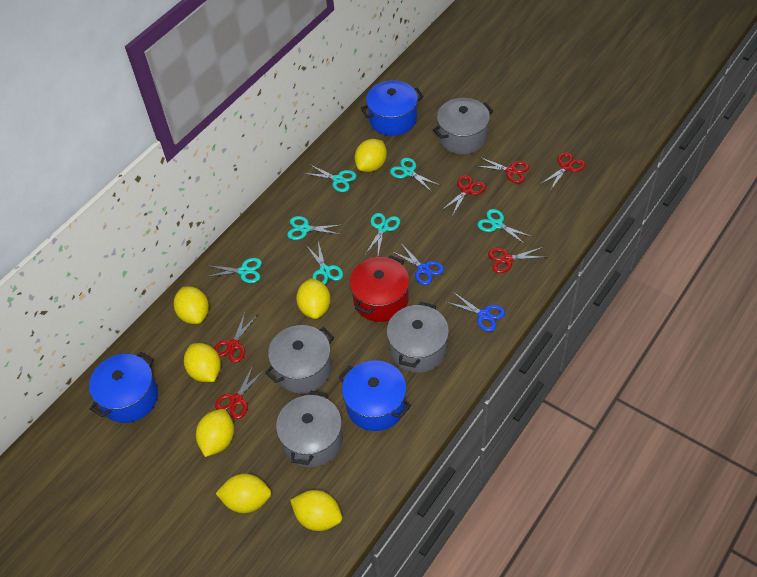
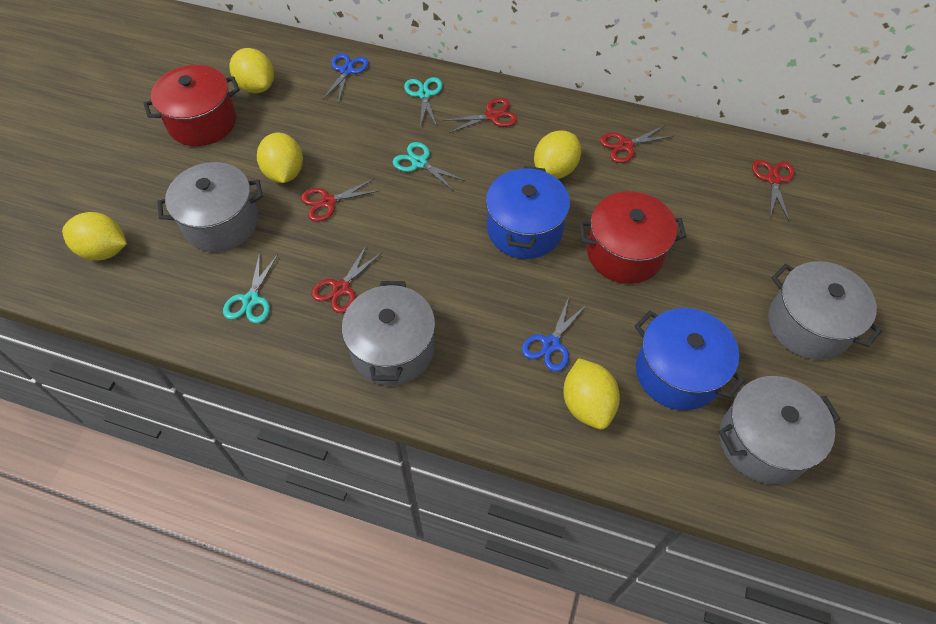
blue pot: [89,352,158,423] [339,360,411,431] [361,80,424,136] = 3 -> [486,166,570,259] [635,308,745,410] = 2
red pot: [350,255,409,322] = 1 -> [143,65,240,146] [579,191,686,284] = 2
red scissors: [214,313,257,362] [215,366,265,419] [442,175,486,216] [476,157,529,183] [488,247,544,273] [541,152,586,191] = 6 -> [301,178,381,222] [312,245,383,313] [443,98,518,133] [600,125,674,163] [752,160,795,221] = 5
turquoise scissors: [206,258,262,283] [287,216,341,240] [303,164,357,192] [306,241,343,284] [365,213,400,255] [390,158,441,192] [477,209,533,245] = 7 -> [223,252,278,324] [393,142,465,191] [404,77,443,127] = 3
yellow lemon: [174,286,209,324] [184,343,221,382] [196,409,234,457] [215,474,271,513] [290,490,342,531] [296,278,331,319] [355,139,387,172] = 7 -> [62,212,127,261] [230,48,274,93] [257,132,303,183] [534,130,581,179] [563,358,620,430] = 5

